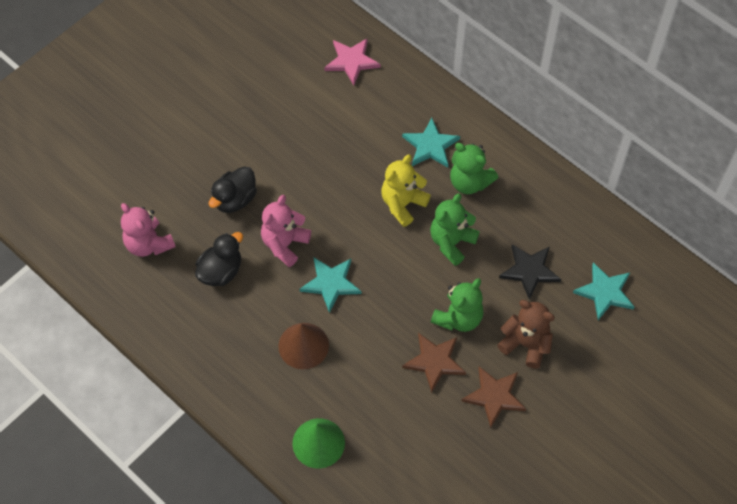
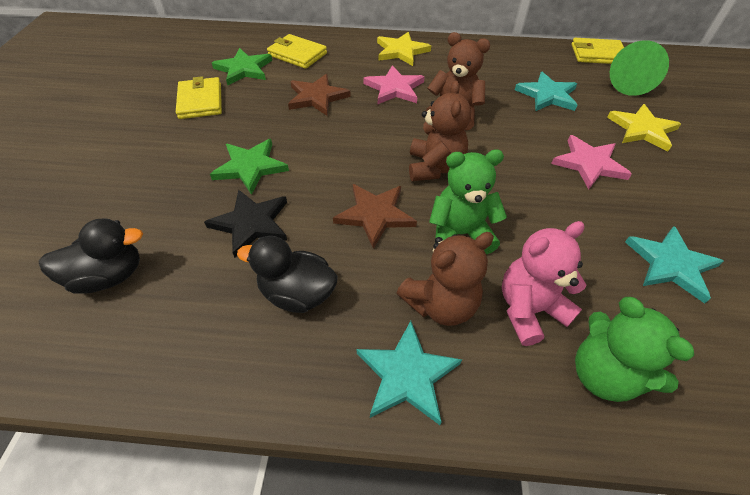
brown cone: [278,323,329,369] = 1 -> none = 0
brown teddy bear: [497,300,555,369] = 1 -> [397,232,494,326] [409,80,471,181] [426,32,490,131] = 3
green star: none = 0 -> [210,139,289,195] [212,48,272,85] = 2
green teddy bear: [430,193,480,266] [431,278,484,332] [450,143,498,194] = 3 -> [429,149,507,254] [575,297,694,402] = 2
pink star: [324,38,381,85] = 1 -> [363,65,425,104] [551,135,632,189] = 2
pink teddy bear: [121,203,176,257] [261,195,311,267] = 2 -> [502,221,586,346] = 1
yellow star: none = 0 -> [377,32,431,66] [607,104,681,152] = 2
yellow teddy bear: [381,155,431,227] = 1 -> none = 0
yellow wallet: none = 0 -> [176,76,222,119] [267,34,327,69] [571,38,624,64] = 3

